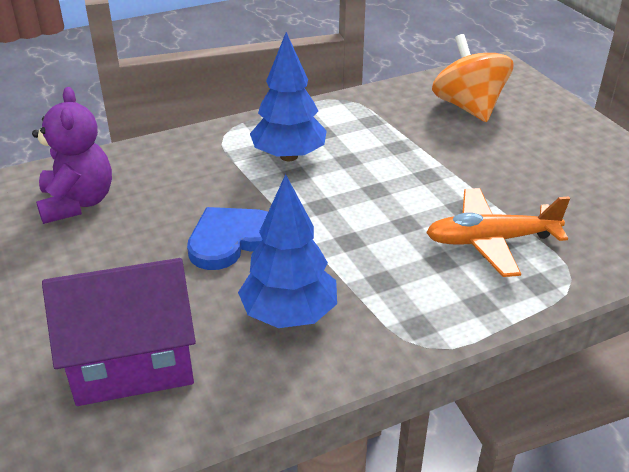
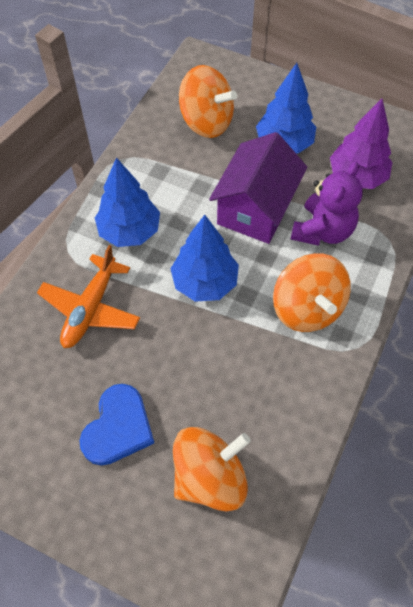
blue tree: [238,174,337,328] [250,32,327,161] = 2 -> [95,158,160,247] [171,215,239,302] [256,63,316,153] = 3
orange spinning top: [432,34,514,122] = 1 -> [173,427,251,511] [179,65,237,138] [273,253,351,332] = 3
purple tree: none = 0 -> [330,99,393,189] = 1

